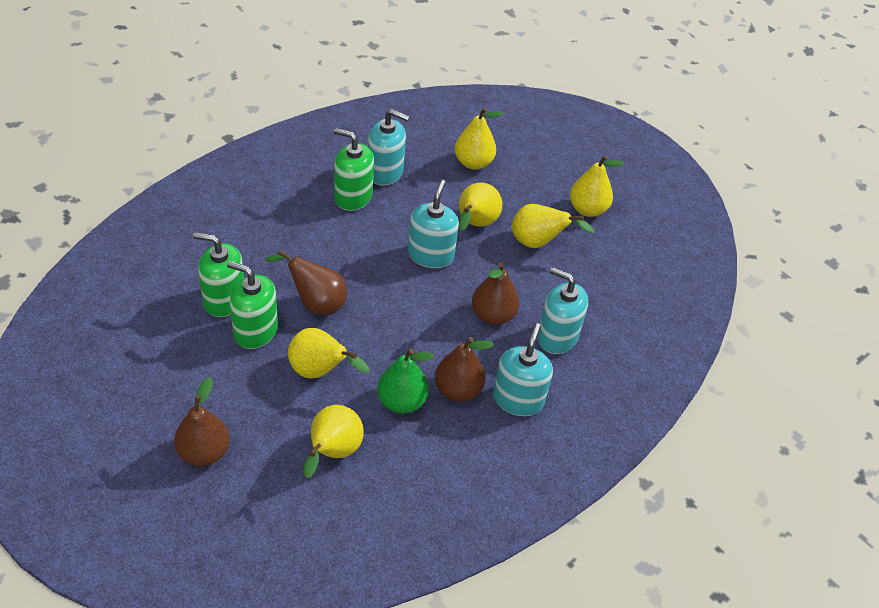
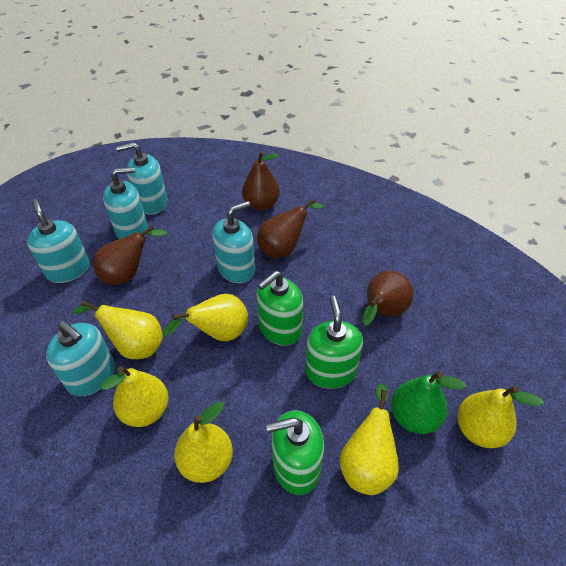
turquoise soap dispenser: [368,109,410,186] [408,180,459,268] [493,323,553,416] [537,267,588,354] = 4 -> [27,199,89,283] [46,321,115,396] [103,167,148,239] [116,142,167,215] [212,201,255,283] = 5

